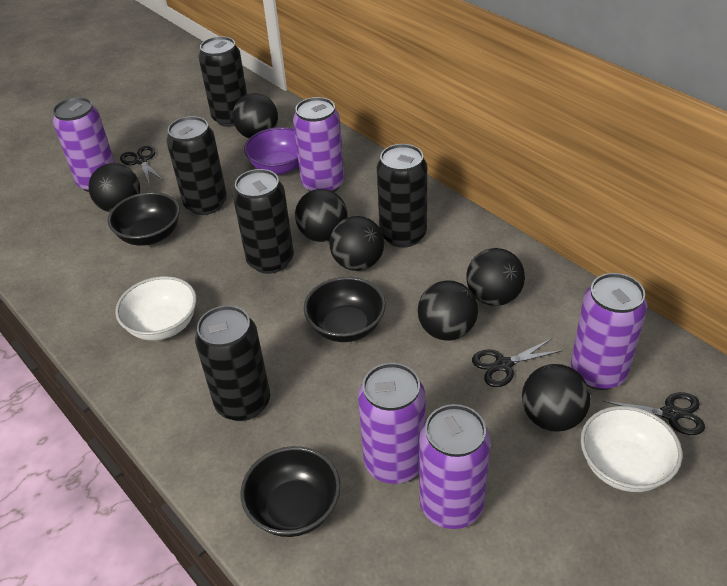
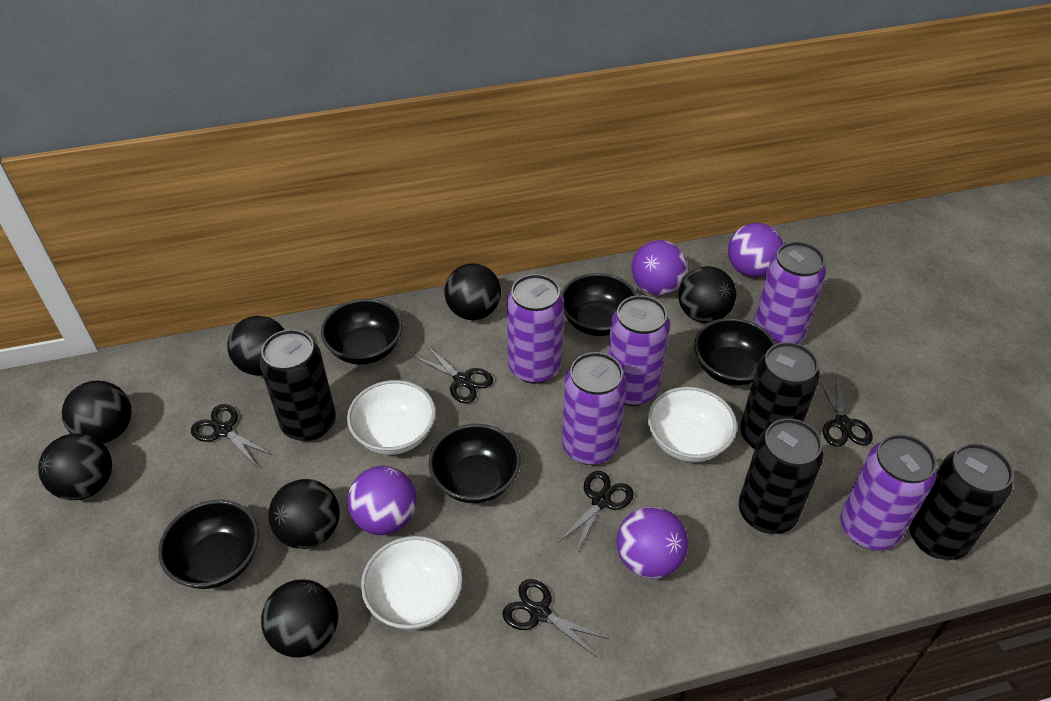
black bowl: [108,192,180,245] [241,446,340,537] [304,277,386,342] = 3 -> [158,500,259,589] [321,299,403,365] [429,424,520,503] [561,273,637,336] [694,318,776,386] = 5
black can: [166,116,227,215] [195,306,270,421] [199,36,247,127] [233,169,294,274] [377,144,427,248] = 5 -> [260,329,336,442] [739,418,824,534] [740,342,820,450] [909,443,1013,560] = 4
black scissors: [120,146,164,185] [472,338,563,387] [603,392,705,435] = 3 -> [191,404,273,467] [413,345,493,403] [503,579,609,658] [558,471,634,554] [819,376,873,446] = 5
purple ball: none = 0 -> [347,466,416,535] [617,506,688,579] [631,240,687,296] [728,223,783,277] = 4
purple bowl: [244,127,299,175] = 1 -> none = 0
white bowl: [115,276,197,341] [580,406,682,492] = 2 -> [347,380,436,455] [361,536,463,630] [648,387,737,462] = 3

